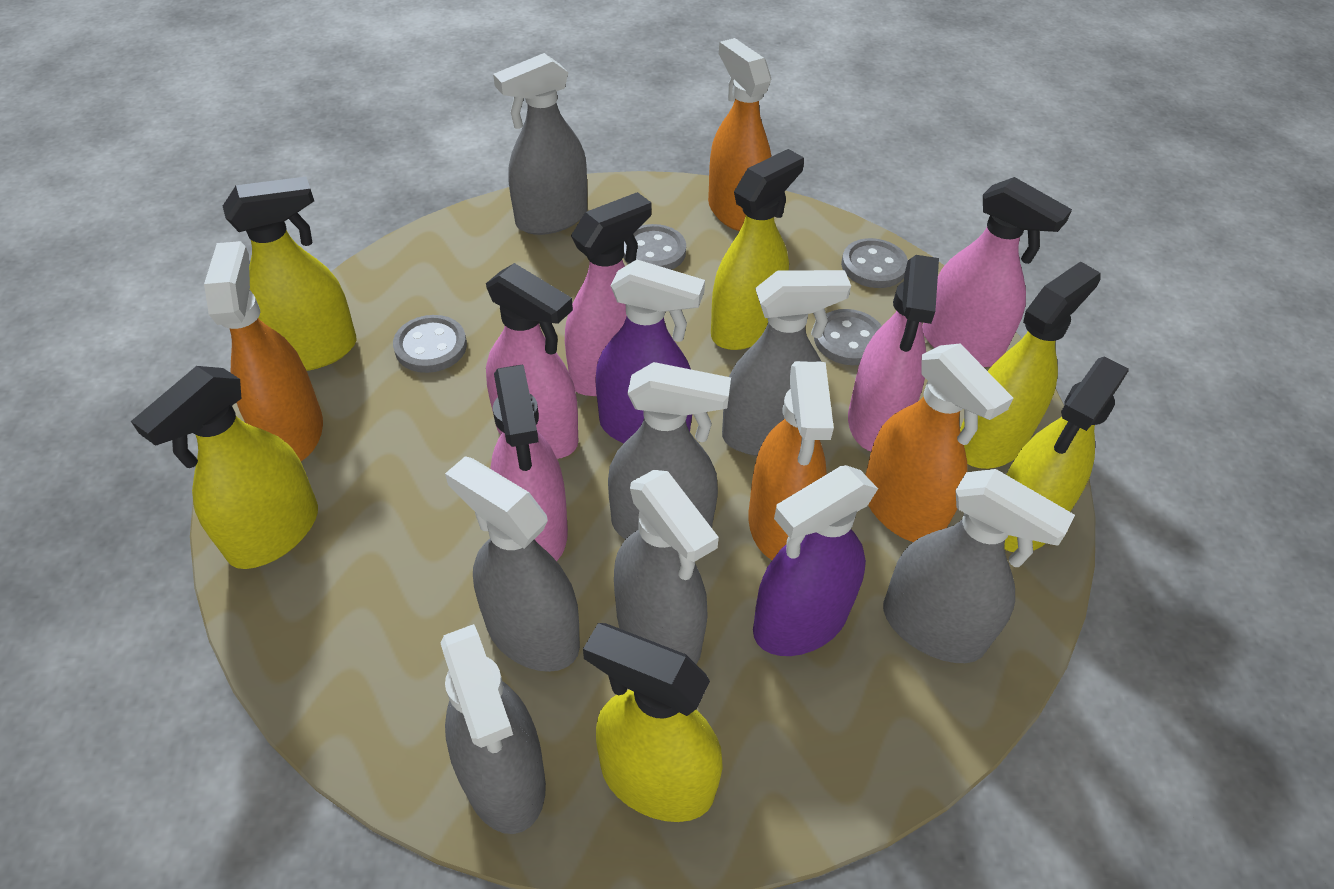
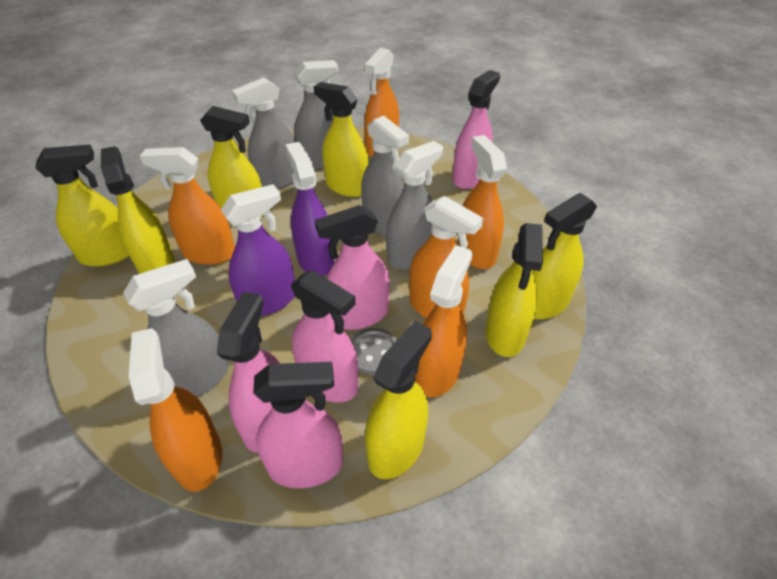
grey button: [393,315,467,373] [623,224,686,270] [814,309,881,365] [841,238,908,288] = 4 -> [351,328,397,375] = 1
grey spray bottle: [441,624,546,834] [445,456,580,672] [493,53,587,235] [608,362,731,539] [614,470,719,665] [722,270,851,456] [883,469,1075,663] = 7 -> [123,259,228,396] [232,77,295,189] [294,60,338,170] [361,116,409,236] [386,141,443,270] = 5
orange spray bottle: [204,241,323,461] [708,38,772,231] [748,361,834,560] [865,343,1013,542] = 4 -> [129,328,222,492] [140,147,235,265] [364,48,399,157] [409,196,484,318] [415,245,472,397] [458,135,507,269] = 6
yellow spray bottle: [131,366,318,569] [223,177,357,371] [583,623,723,822] [711,149,804,350] [960,261,1101,469] [1004,356,1129,552] = 6 -> [36,144,129,267] [101,146,175,274] [200,106,264,218] [313,82,369,197] [365,321,432,479] [485,223,543,357] [533,193,597,319] = 7

